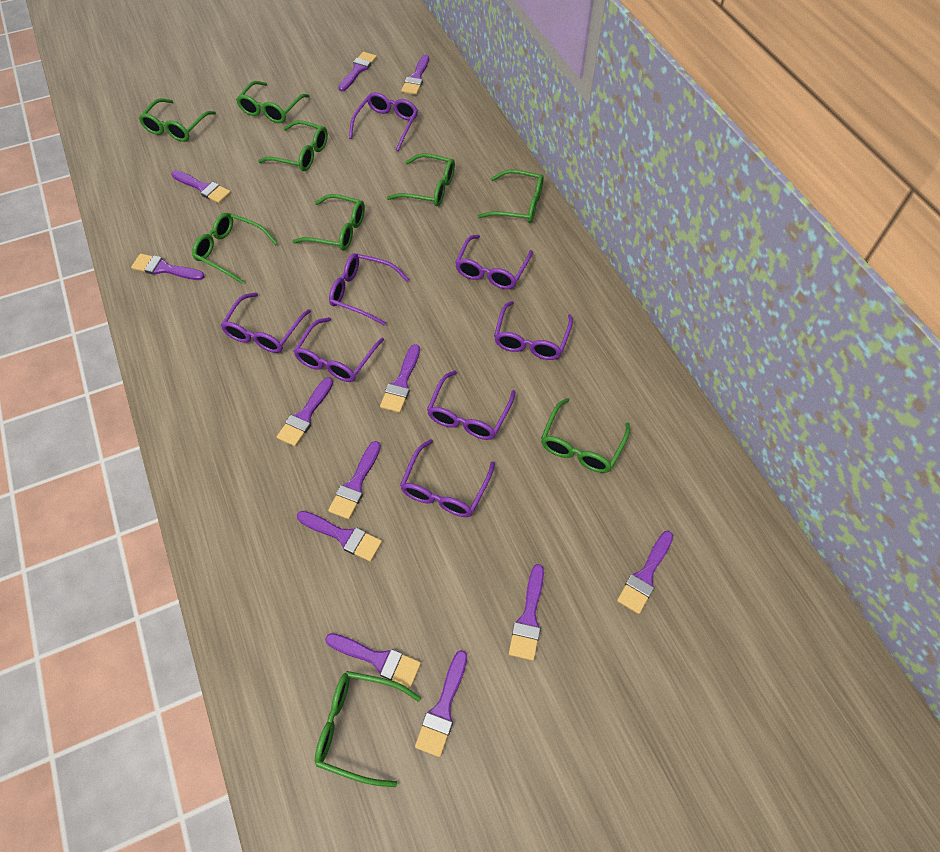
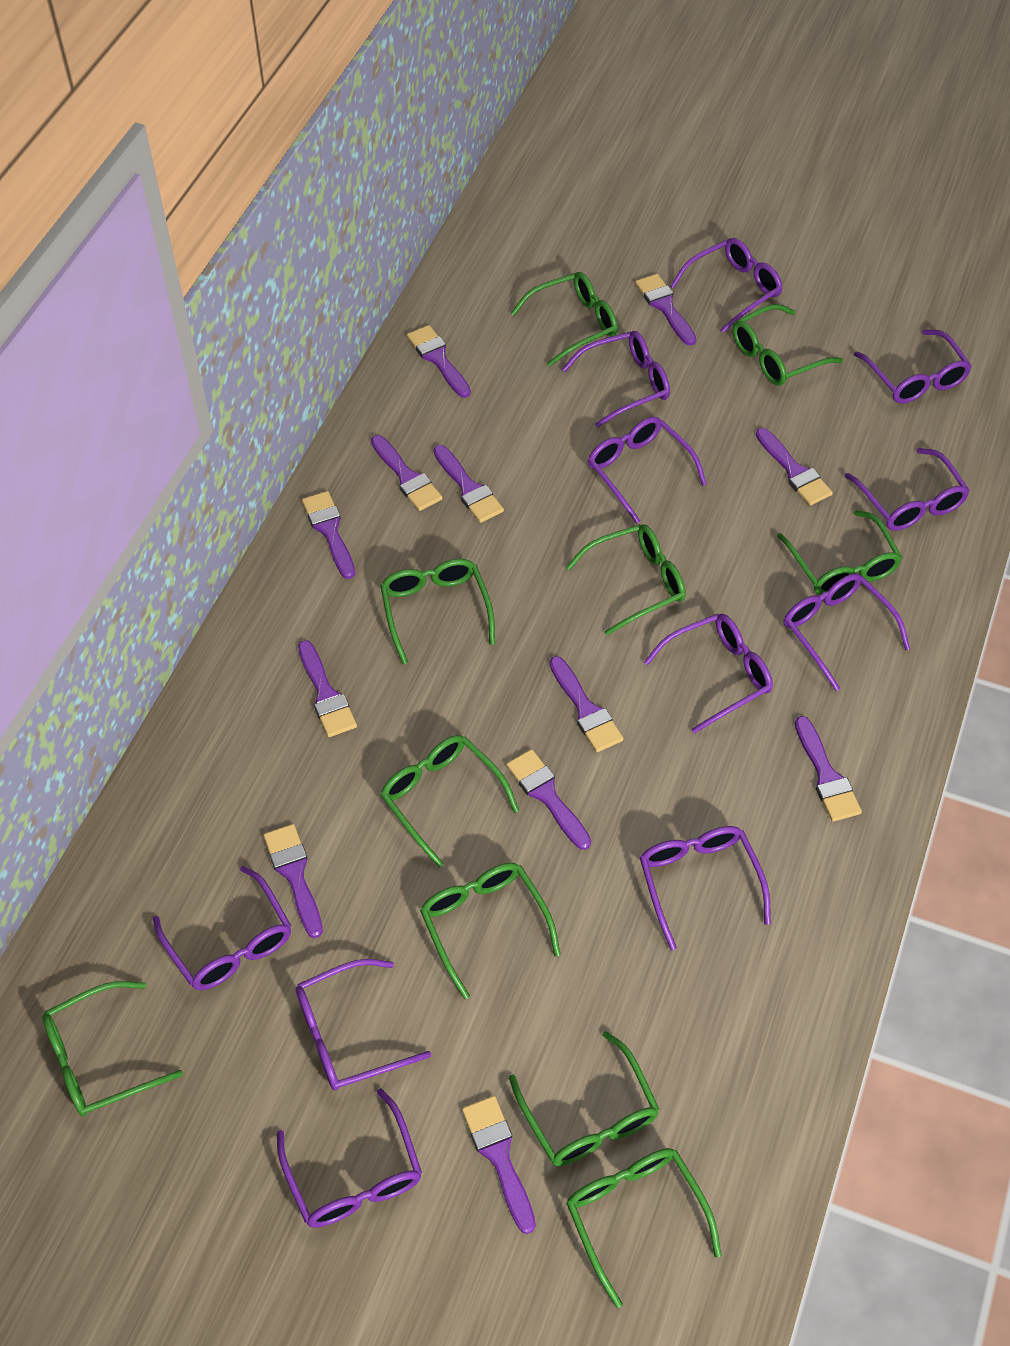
green glasses: [139,98,216,142] [192,213,277,284] [236,81,310,123] [258,120,328,171] [293,194,365,251] [315,671,421,787] [387,153,455,206] [478,169,544,223] [541,398,630,473] = 9 -> [42,981,183,1117] [380,559,495,664] [381,735,519,868] [420,863,561,999] [509,1031,659,1166] [511,272,618,367] [566,524,686,636] [566,1148,721,1308] [733,304,843,386] [777,510,903,595] = 10
purple glasses: [221,293,311,353] [294,317,384,382] [329,253,409,326] [349,92,418,151] [400,439,495,517] [427,370,516,440] [455,235,533,289] [494,301,573,360] = 8 -> [153,866,291,990] [277,1088,422,1228] [296,959,431,1091] [562,331,670,428] [588,417,707,524] [640,826,771,951] [644,614,773,734] [671,238,783,333] [784,573,910,691] [845,448,970,531] [854,329,972,403] = 11

